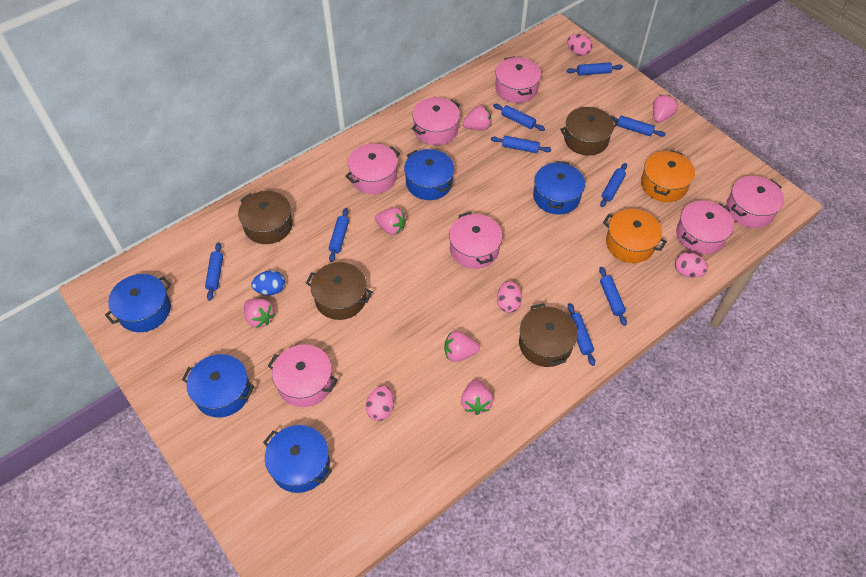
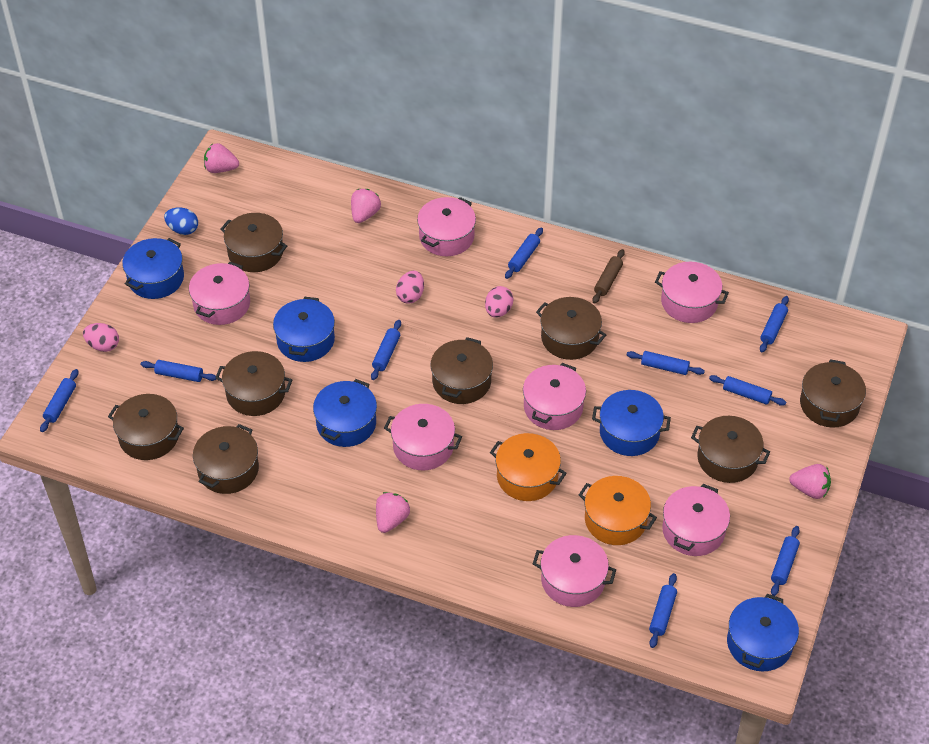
brown pot: [238,191,293,244] [306,262,372,320] [519,303,578,367] [560,107,618,155] = 4 -> [108,394,184,460] [193,424,259,494] [215,351,292,416] [220,213,287,272] [431,337,493,404] [536,297,606,360] [691,416,770,483] [800,359,866,428] = 8
brown rolling pin: none = 0 -> [593,249,625,304] = 1
pink egg: [366,385,394,421] [497,281,522,313] [567,34,592,56] [675,252,708,278] = 4 -> [83,323,119,352] [396,271,424,304] [485,286,514,318] = 3
pink strawberry: [244,299,275,328] [375,207,406,235] [444,331,480,362] [461,379,493,415] [462,105,492,130] [653,95,678,123] = 6 -> [204,143,239,173] [351,189,381,223] [376,492,410,533] [789,464,831,499] = 4

